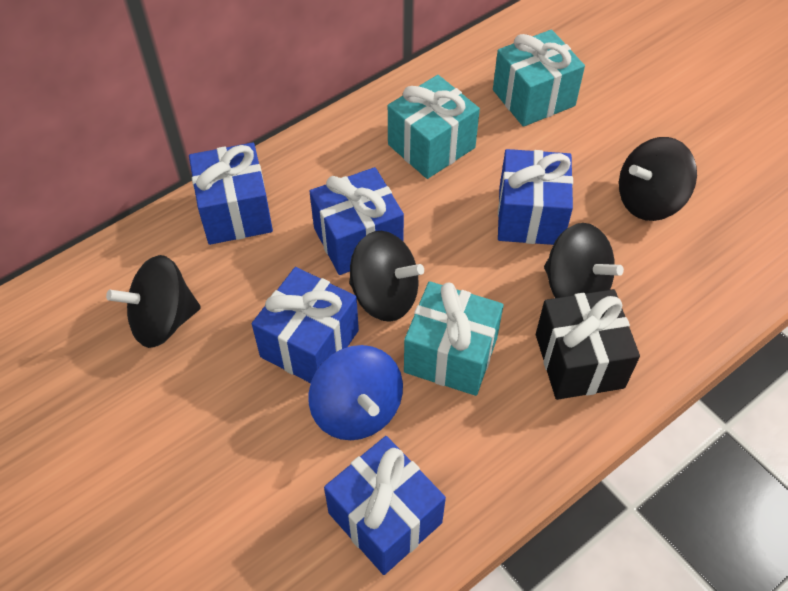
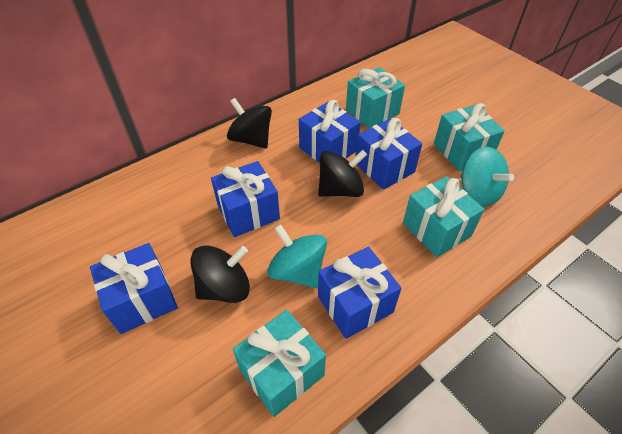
black gift: [536,289,640,400] = 1 -> none = 0
black spinning top: [106,255,201,348] [349,231,424,322] [544,223,624,298] [619,137,697,221] = 4 -> [190,245,250,303] [227,98,272,149] [318,150,367,197] = 3
blue spinning top: [309,345,403,440] = 1 -> none = 0
turquoise gift: [388,75,480,179] [404,281,504,396] [493,29,585,127] = 3 -> [233,310,326,417] [346,67,405,129] [403,176,484,257] [434,103,505,171] = 4
turquoise spinning top: none = 0 -> [267,224,327,288] [461,147,514,207] = 2

